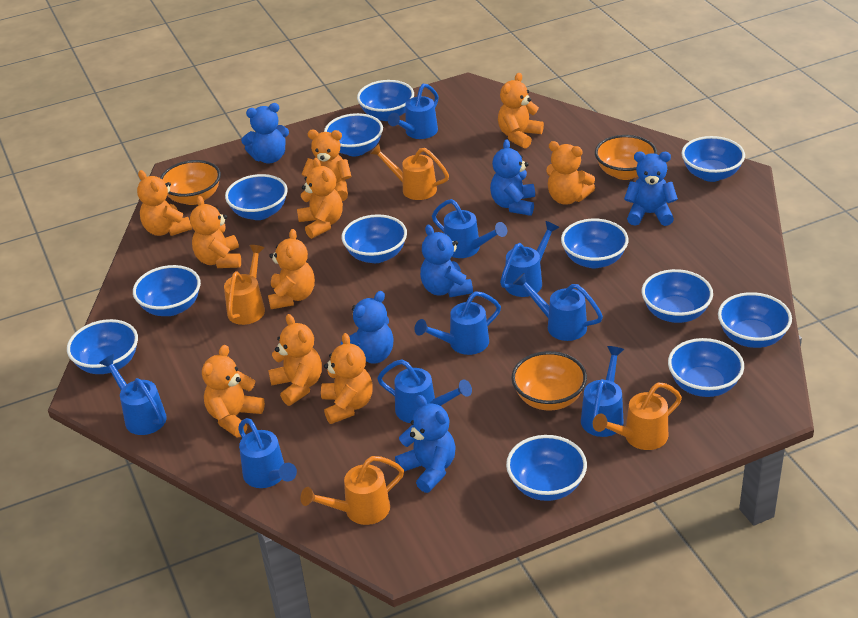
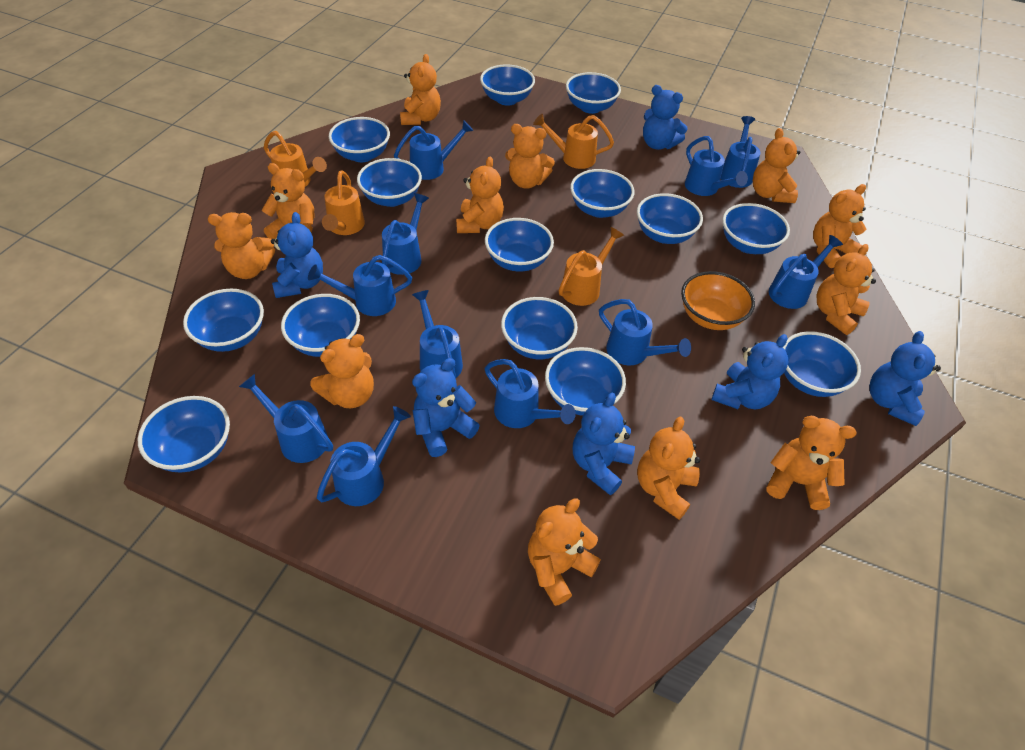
blue bowl: [67,319,138,374] [133,265,201,316] [225,174,288,220] [324,113,383,156] [342,214,407,263] [357,80,414,121] [506,435,587,501] [561,219,629,268] [642,269,713,323] [668,338,744,397] [682,136,745,182] [718,292,792,348] = 12 -> [138,396,230,472] [183,289,264,352] [281,294,360,357] [329,117,390,162] [357,158,422,207] [480,64,535,106] [485,218,554,272] [501,297,578,359] [545,347,626,416] [566,72,621,114] [570,169,634,218] [637,193,703,244] [722,203,790,254] [783,331,861,397] = 14
blue watering can: [99,354,167,435] [238,418,297,488] [377,359,472,423] [388,84,439,139] [415,291,501,355] [432,199,507,258] [500,221,559,297] [513,273,603,341] [581,346,624,437] = 9 -> [239,374,333,463] [308,255,412,316] [317,406,411,506] [382,193,429,275] [394,120,473,180] [412,290,463,378] [485,359,576,428] [599,299,691,365] [685,136,748,196] [721,116,761,188] [769,235,843,309] = 11
orange bowl: [160,160,221,205] [511,351,587,410] [595,135,657,180] = 3 -> [681,271,755,330] = 1
orange teddy bear: [137,170,192,236] [190,196,241,268] [202,345,265,437] [268,229,315,309] [268,314,322,406] [297,158,343,239] [301,130,352,201] [321,333,373,424] [498,73,544,149] [546,141,595,205] = 10 -> [208,212,275,279] [262,163,314,239] [310,334,374,408] [400,54,441,125] [456,156,504,233] [505,124,555,189] [528,498,601,606] [637,417,700,520] [753,128,800,203] [767,416,856,510] [813,184,866,268] [817,244,876,335] = 12

